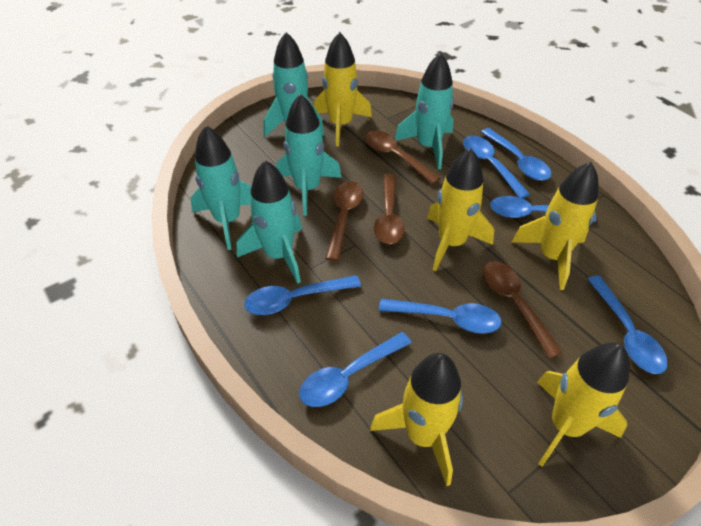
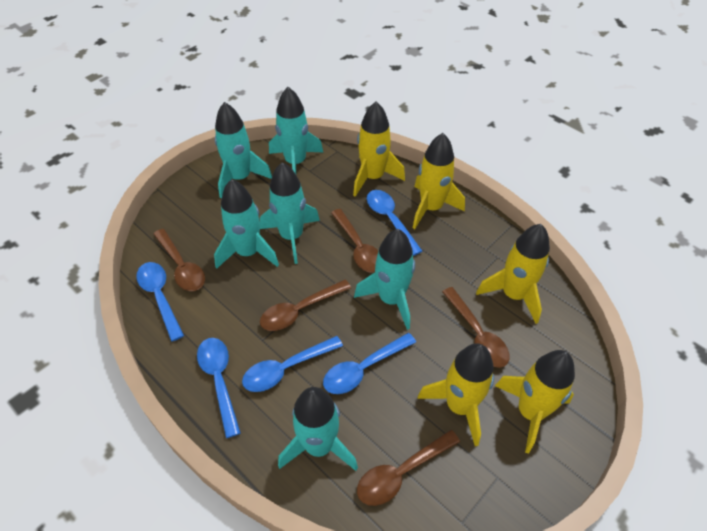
blue spoon: [244,275,361,315] [299,332,412,407] [379,299,502,334] [463,136,530,199] [481,128,552,181] [490,196,596,222] [587,276,668,374] = 7 -> [136,262,184,341] [197,338,241,438] [242,336,343,392] [323,333,416,394] [367,190,422,256] = 5
brown spoon: [325,181,363,261] [365,131,441,184] [374,174,405,244] [483,261,563,359] = 4 -> [153,229,205,291] [260,280,351,331] [331,209,378,273] [357,430,460,506] [442,287,510,368] = 5
turquoise rocket: [191,125,252,250] [237,160,302,284] [264,32,324,137] [276,94,342,216] [395,53,454,170] = 5 -> [214,179,279,269] [215,102,272,199] [260,162,320,264] [269,87,323,174] [278,387,358,471] [354,229,415,330] = 6

